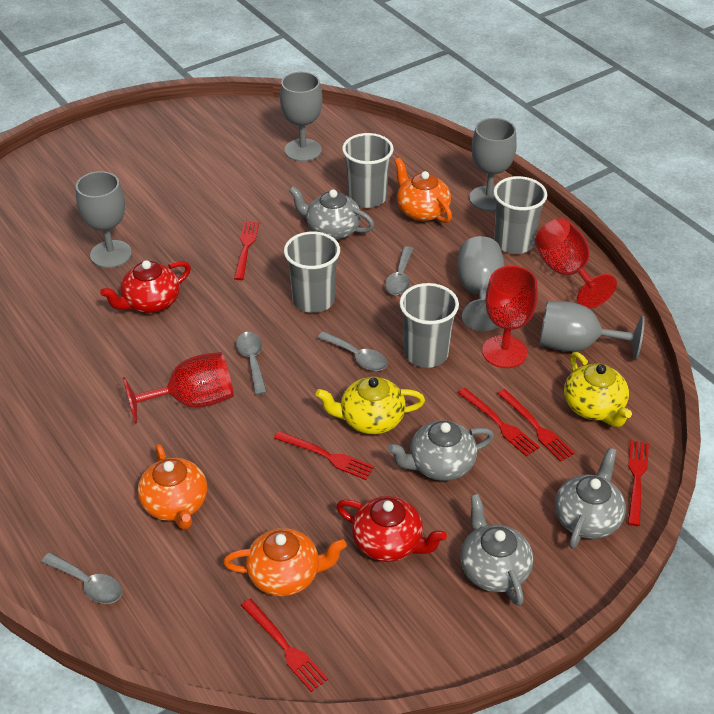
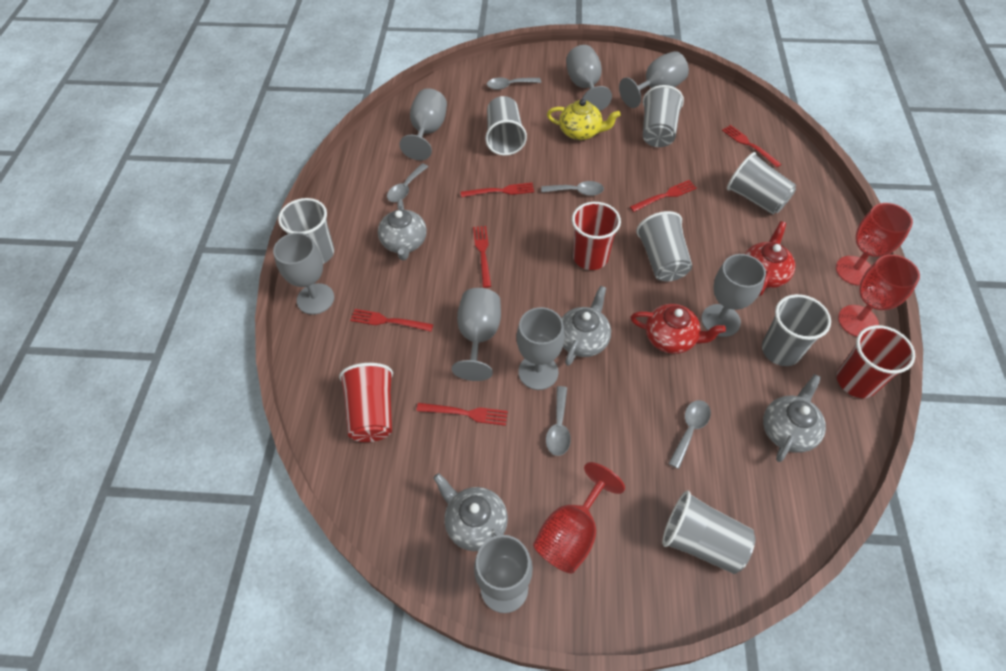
grey cup: [284,232,340,313] [342,133,394,208] [400,283,459,368] [493,176,547,254] = 4 -> [278,198,334,264] [485,96,527,156] [636,211,692,281] [643,85,684,147] [662,490,755,574] [727,152,796,214] [762,294,831,366] = 7
grey goblet: [76,171,132,268] [280,72,322,162] [457,236,505,331] [469,118,517,211] [540,301,645,360] = 5 -> [273,233,334,315] [400,88,447,161] [452,288,501,381] [474,535,533,613] [517,307,565,390] [566,45,612,111] [619,51,689,108] [701,254,766,337] = 8
grey spoon: [41,553,122,604] [236,332,267,395] [317,331,388,371] [385,246,413,295] = 4 -> [387,164,428,202] [487,77,541,90] [541,181,604,196] [546,386,571,456] [668,400,711,469] = 5
orange teapot: [138,444,207,530] [223,528,347,596] [395,158,452,223] = 3 -> none = 0
red cup: none = 0 -> [339,363,393,442] [572,202,621,270] [837,325,915,398] = 3
yellow teapot: [316,376,425,434] [564,352,632,427] = 2 -> [547,99,621,140] = 1

